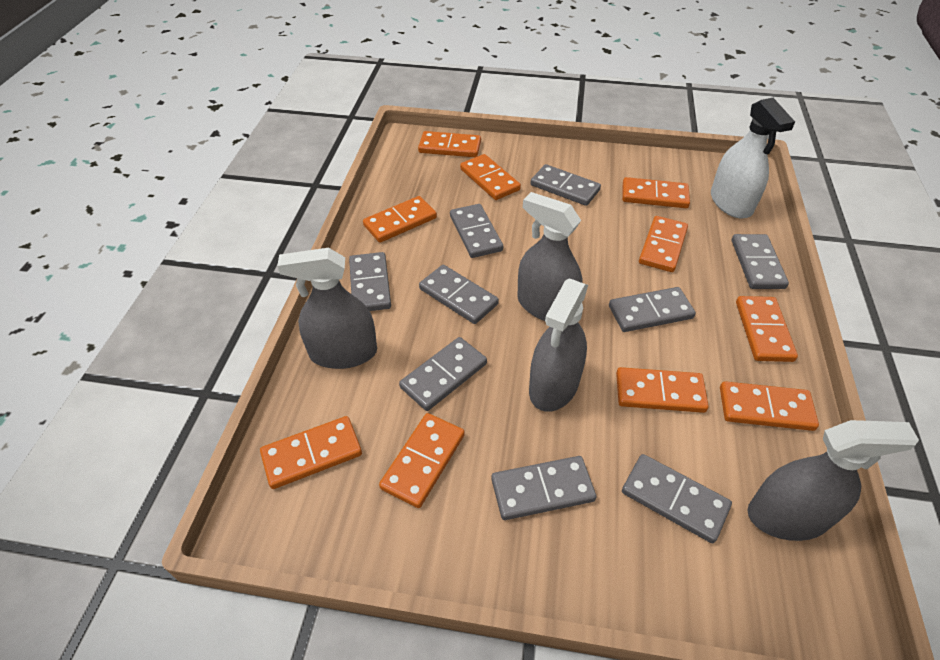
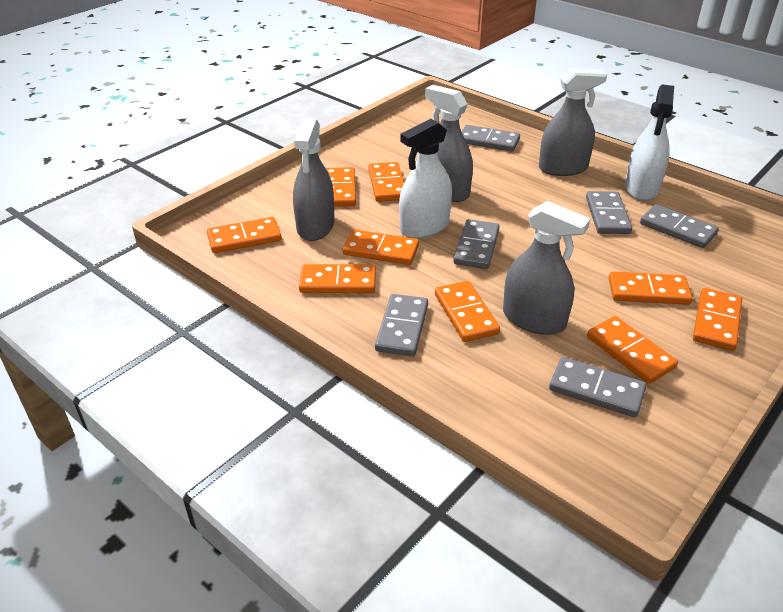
grey domino: [349,252,391,311] [399,337,487,411] [419,265,499,324] [450,204,503,258] [491,456,596,520] [530,164,601,206] [609,287,696,332] [622,454,732,543] [732,234,789,289] = 9 -> [375,294,428,356] [453,219,500,269] [461,125,520,152] [549,357,647,417] [586,191,632,234] [640,204,719,248] = 6
orange domino: [260,416,362,489] [363,196,437,243] [379,413,465,508] [418,131,481,157] [460,154,521,200] [616,367,709,413] [622,177,690,208] [639,216,688,272] [720,381,819,431] [736,296,798,362] = 10 -> [207,217,282,253] [299,264,376,293] [326,167,356,207] [343,230,419,265] [368,162,404,202] [435,281,500,342] [587,316,678,384] [609,271,693,305] [693,288,742,351] = 9
white spray bottle: [711,98,795,219] = 1 -> [399,119,452,239] [625,84,674,201] = 2

